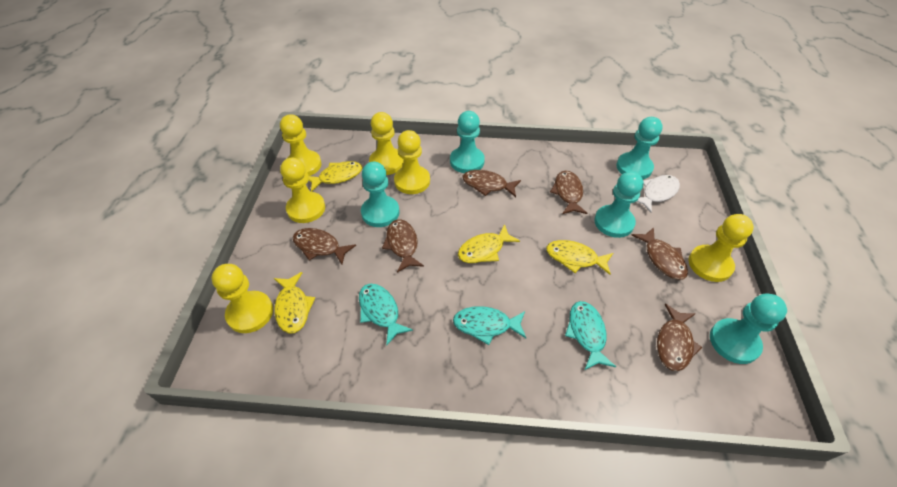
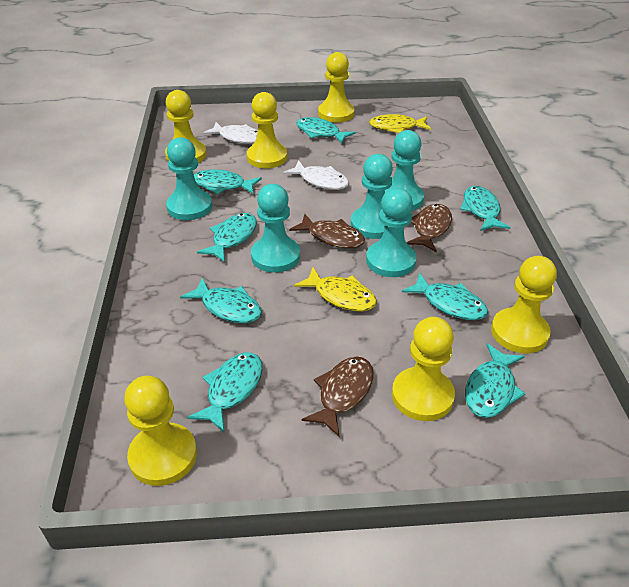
brown fish: [293,228,356,264] [382,219,424,272] [463,170,521,197] [550,171,587,214] [631,227,688,280] [657,304,702,371] = 6 -> [289,214,365,248] [302,356,374,437] [406,204,452,252] = 3
turquoise fish: [359,284,413,346] [453,306,526,345] [565,301,616,370] = 3 -> [180,277,262,323] [187,352,263,432] [194,169,262,195] [197,213,257,263] [296,117,356,144] [402,272,488,320] [460,186,511,231] [465,343,526,418] = 8
white fish: [636,175,680,213] = 1 -> [203,122,258,144] [283,160,349,190] = 2
yellow fish: [274,272,315,333] [309,161,362,192] [458,224,520,263] [546,240,613,275] = 4 -> [294,267,377,312] [369,114,431,133] = 2

